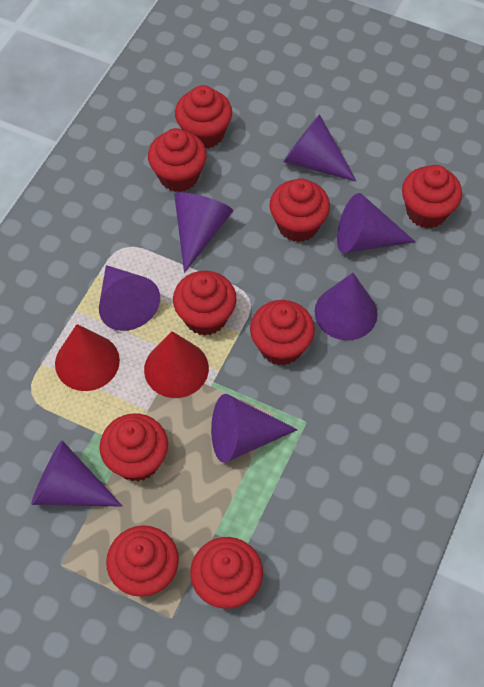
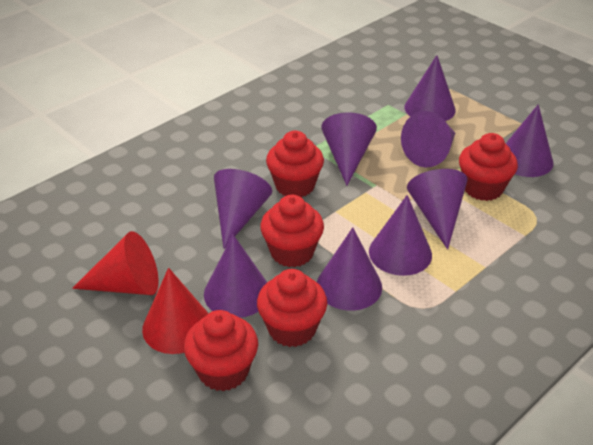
purple cone: [31,440,123,507] [99,265,160,331] [174,192,233,273] [211,394,298,463] [283,114,357,182] [315,273,378,340] [337,193,415,253] = 7 -> [204,235,267,318] [214,169,272,249] [317,227,382,311] [321,112,377,186] [369,195,432,276] [401,111,455,167] [405,55,456,121] [407,169,467,250] [505,104,553,177] = 9
red cupcake: [100,413,168,481] [106,525,179,597] [148,128,207,192] [173,271,237,336] [175,85,232,149] [190,537,263,609] [250,300,315,366] [270,178,330,242] [402,165,462,229] = 9 -> [184,310,258,391] [257,269,327,347] [260,195,324,267] [266,130,324,198] [459,133,518,201] = 5

